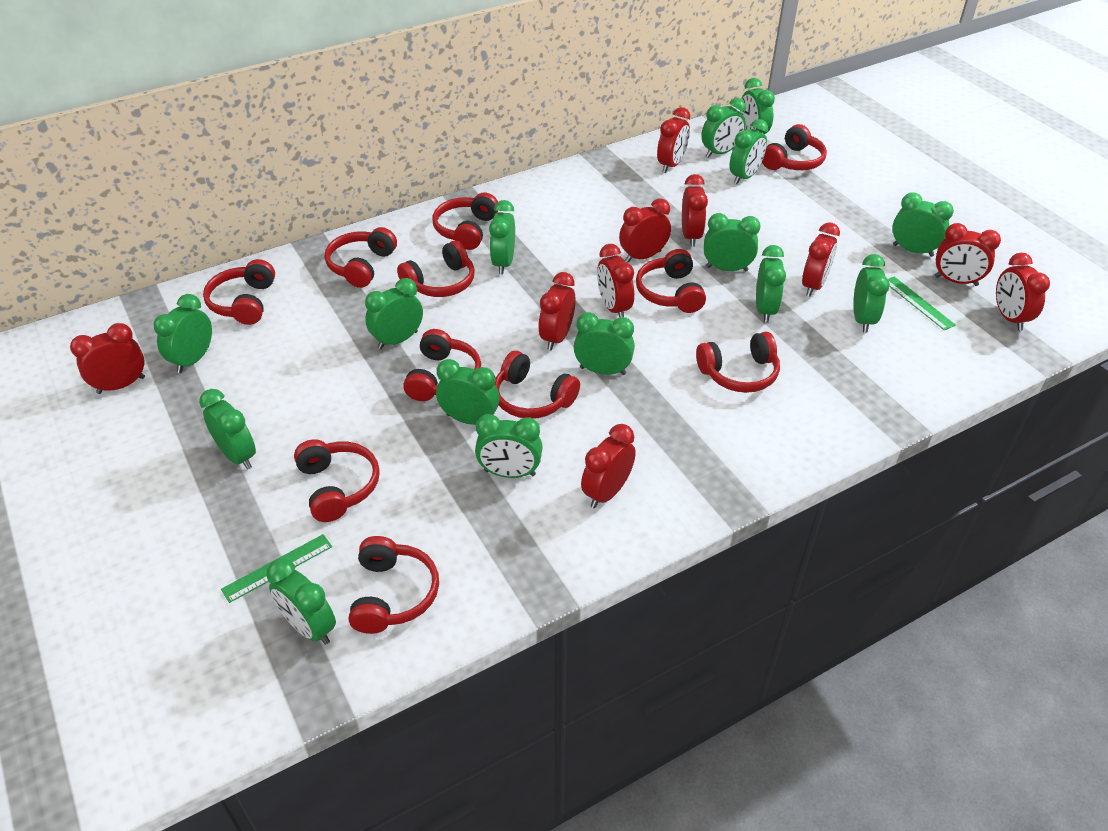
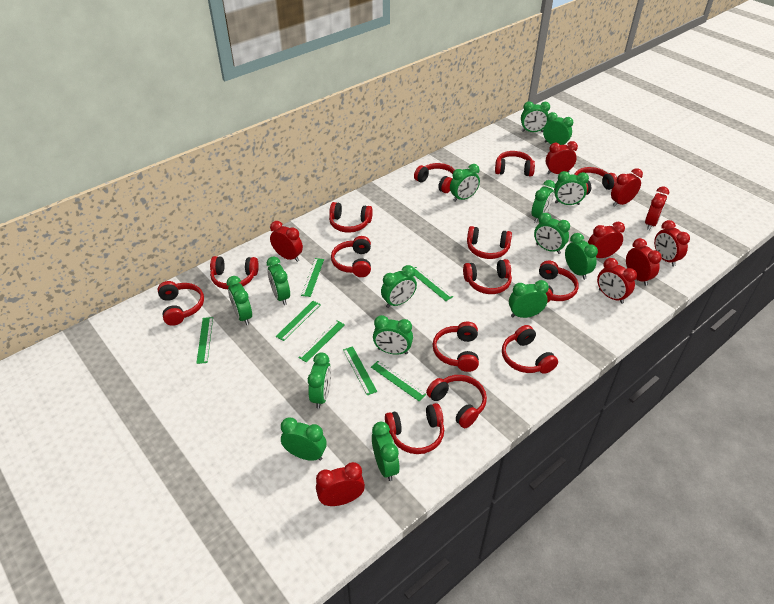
green ruler: [221,534,332,603] [888,276,956,330] = 2 -> [196,317,213,364] [276,301,321,341] [298,320,345,363] [301,258,324,297] [343,346,377,395] [371,361,426,401] [414,267,453,301] = 7
red clock: [70,323,145,394] [539,272,576,351] [581,424,636,508] [597,244,634,318] [619,199,671,263] [657,107,690,173] [682,174,708,247] [802,222,840,296] [935,223,1001,286] [996,253,1050,331] = 10 -> [270,221,303,262] [316,462,365,506] [546,141,578,174] [588,222,625,258] [597,258,637,304] [611,168,643,207] [626,238,662,286] [645,186,669,230] [654,220,690,267] = 9
red headphones: [203,259,275,325] [294,439,380,522] [325,227,397,288] [349,536,439,634] [397,240,475,297] [403,329,481,401] [432,192,498,250] [495,351,580,419] [636,249,706,313] [696,332,780,393] [762,124,827,170] = 11 -> [157,281,204,326] [210,256,259,289] [329,202,373,233] [331,236,371,277] [385,403,444,454] [414,163,455,193] [426,375,487,428] [432,322,479,372] [463,259,512,294] [467,226,512,259] [495,151,535,176] [502,325,558,374] [539,261,579,303] [574,167,617,195] = 14

